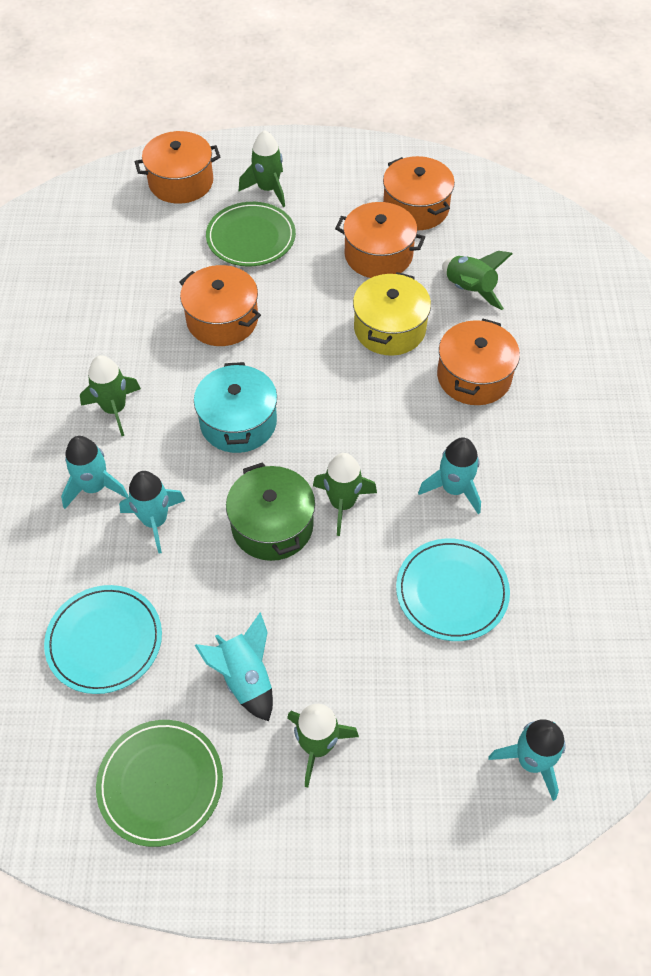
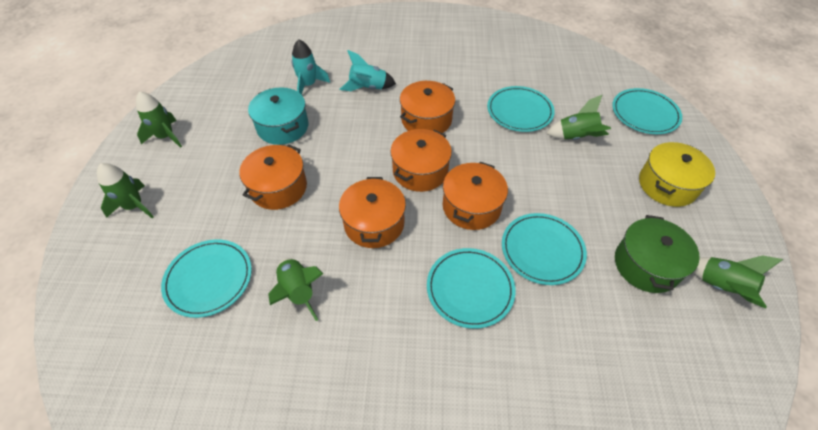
green plate: [96,720,223,847] [206,202,296,266] = 2 -> none = 0
turquoise plate: [44,585,162,694] [396,539,510,641] = 2 -> [161,239,252,318] [427,248,515,329] [487,86,555,132] [502,213,587,285] [612,88,682,134] = 5
turquoise rocket: [61,436,128,509] [119,471,185,554] [195,612,273,721] [418,437,481,514] [489,719,566,801] = 5 -> [291,39,330,95] [340,50,396,91] = 2

